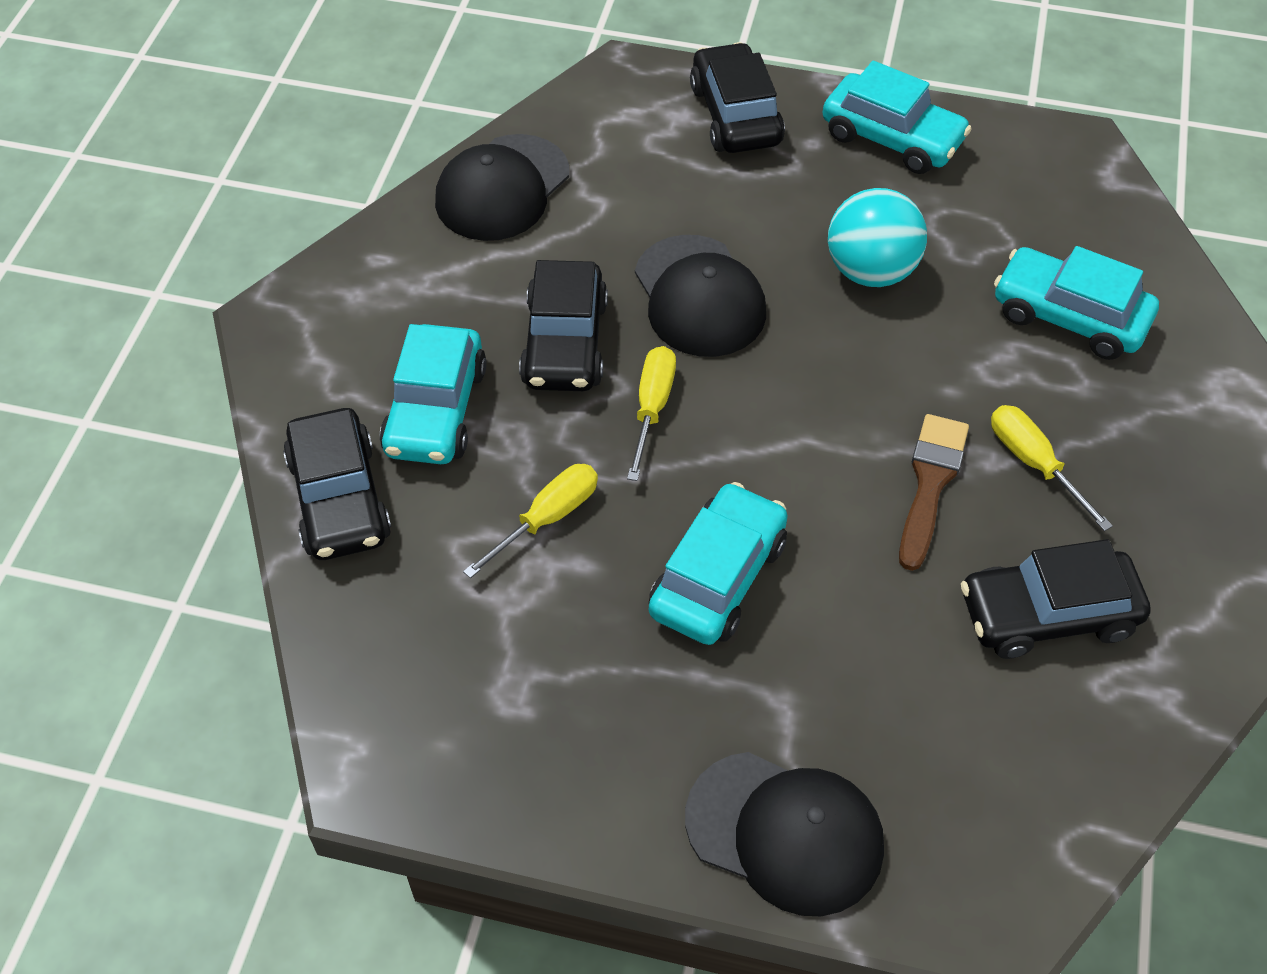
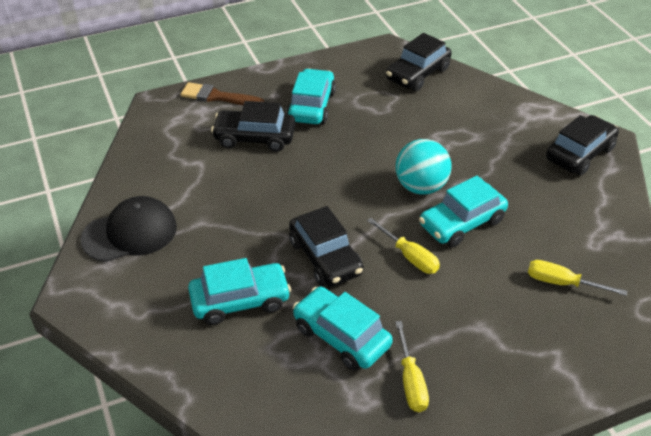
black cap: [435,134,569,241] [635,235,766,357] [685,752,884,916] = 3 -> [80,196,177,262] = 1

